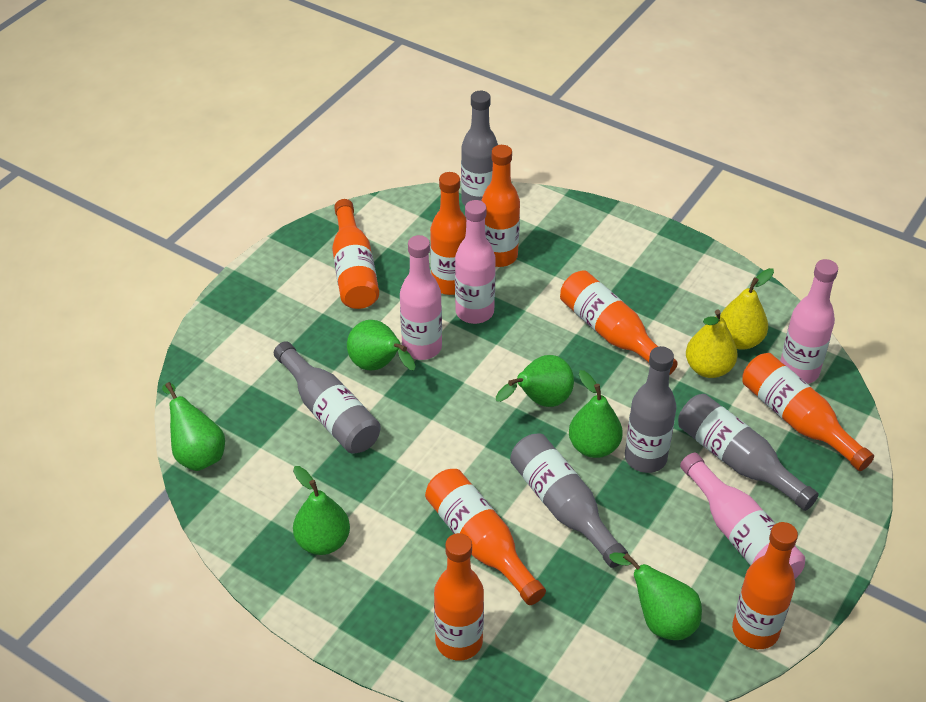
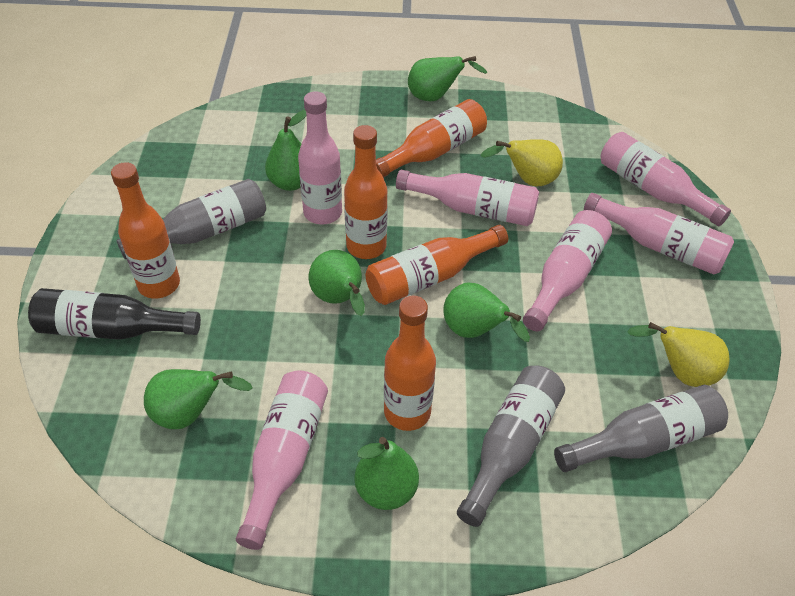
black bottle: none = 0 -> [28,288,201,340] = 1
grey bottle: [274,341,381,454] [461,91,498,206] [510,434,628,568] [625,346,676,473] [678,394,819,511] = 5 -> [117,179,266,259] [457,366,565,527] [554,385,728,472] = 3
orange bottle: [332,199,379,309] [425,469,546,605] [430,172,466,295] [434,533,484,661] [481,145,520,267] [560,270,678,375] [732,522,798,649] [742,353,874,471] = 8 -> [111,162,180,299] [344,125,388,259] [366,225,508,305] [376,99,487,178] [384,295,436,431] = 5
pink bottle: [400,235,442,360] [455,200,496,324] [680,453,805,579] [780,259,838,384] = 4 -> [236,370,328,550] [298,91,342,224] [396,170,539,226] [523,210,612,332] [584,193,734,275] [601,132,731,226] = 6

